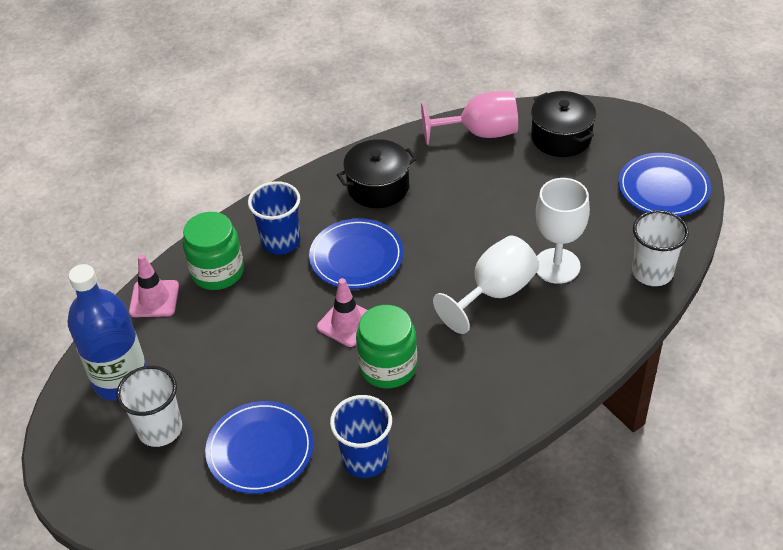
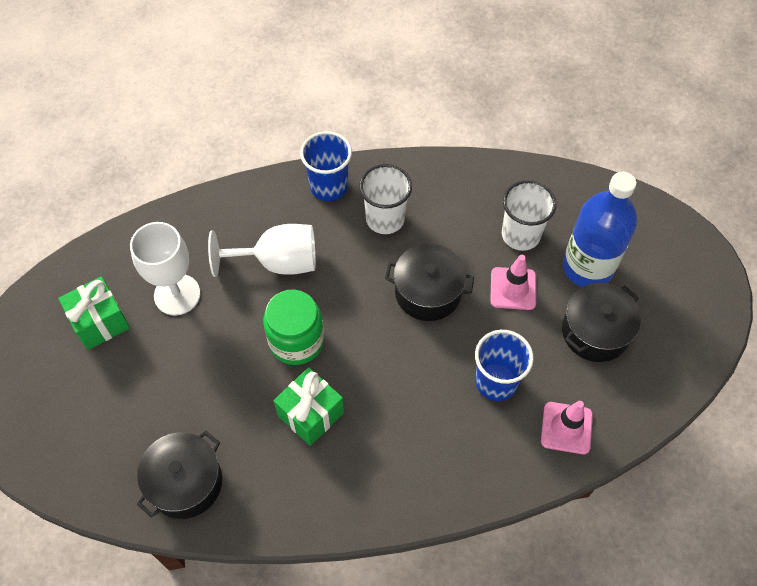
black pot: [337,139,417,208] [531,91,596,157] = 2 -> [137,431,222,519] [385,243,474,321] [562,283,641,362] = 3
blue plate: [205,401,313,494] [309,219,403,289] [618,153,711,216] = 3 -> none = 0
green gift: none = 0 -> [58,277,130,350] [274,367,344,446] = 2
green jar: [183,212,244,290] [356,305,417,388] = 2 -> [263,290,324,365] = 1
pink goblet: [421,91,518,145] = 1 -> none = 0

